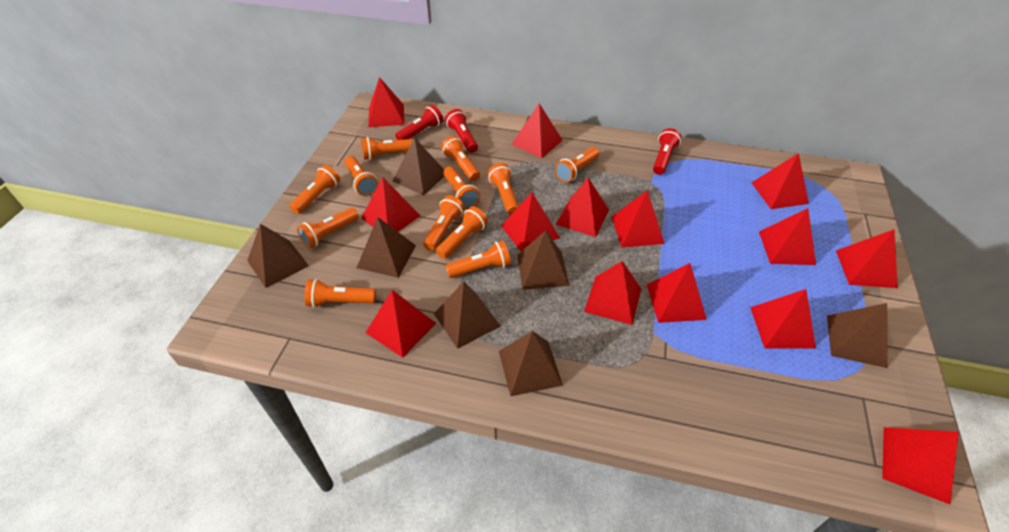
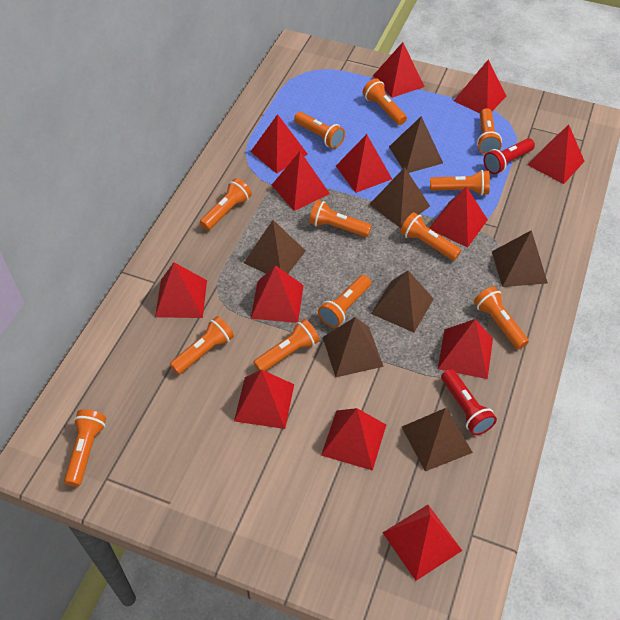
red flashlight: [395,105,443,140] [445,109,478,153] [653,128,681,175] = 3 -> [441,369,497,435] [483,138,535,174] = 2
red pyramid: [361,178,421,232] [366,290,436,358] [368,77,404,127] [501,193,560,251] [511,103,563,158] [555,178,609,237] [584,261,641,325] [611,191,665,247] [647,263,707,323] [750,289,816,349] [752,153,809,209] [759,208,816,265] [836,229,898,288] [882,427,959,504] = 14 -> [155,262,207,318] [234,370,294,429] [250,114,308,174] [251,265,304,323] [272,151,330,211] [321,408,386,471] [336,134,392,193] [373,42,425,98] [383,505,462,581] [429,186,488,248] [438,319,493,379] [454,60,507,113] [528,125,585,184] = 13

